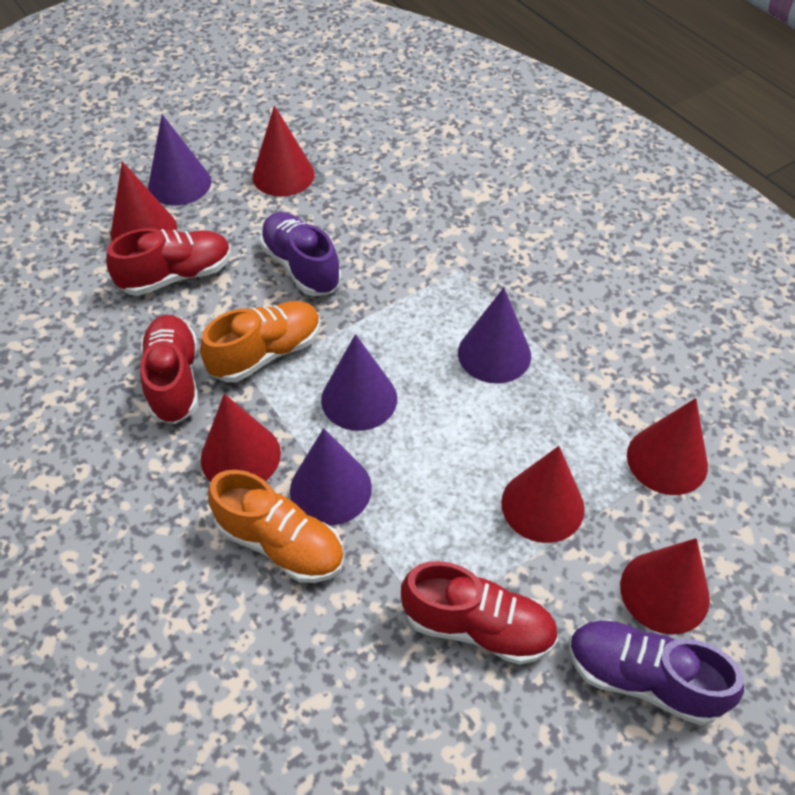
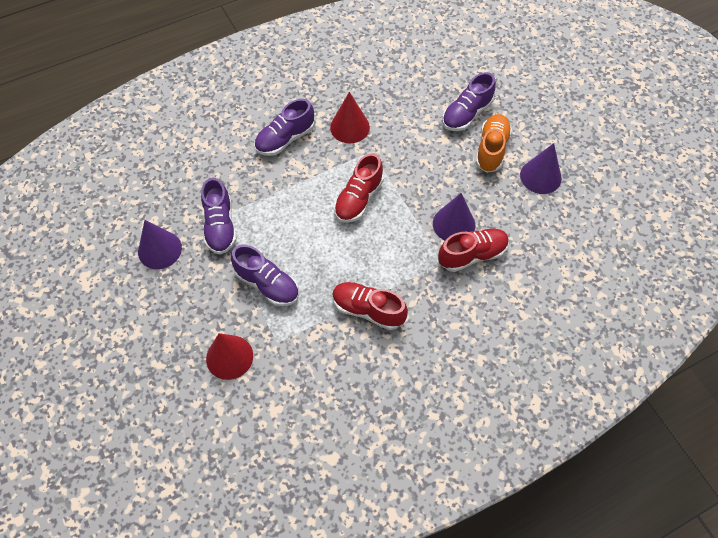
orange shoe: [200,301,321,382] [208,470,344,583] = 2 -> [476,114,512,173] = 1
purple cone: [148,114,211,205] [290,428,372,525] [321,334,397,431] [458,288,531,384] = 4 -> [138,220,182,269] [433,193,475,240] [520,143,562,194] = 3
purple shoe: [260,212,341,296] [569,620,744,725] = 2 -> [201,178,237,255] [231,245,299,306] [254,99,314,156] [442,72,496,131] = 4
red cone: [111,161,177,241] [201,394,281,481] [252,105,315,197] [501,446,585,543] [620,538,710,635] [627,398,708,495] = 6 -> [206,333,253,380] [330,92,370,143] = 2

